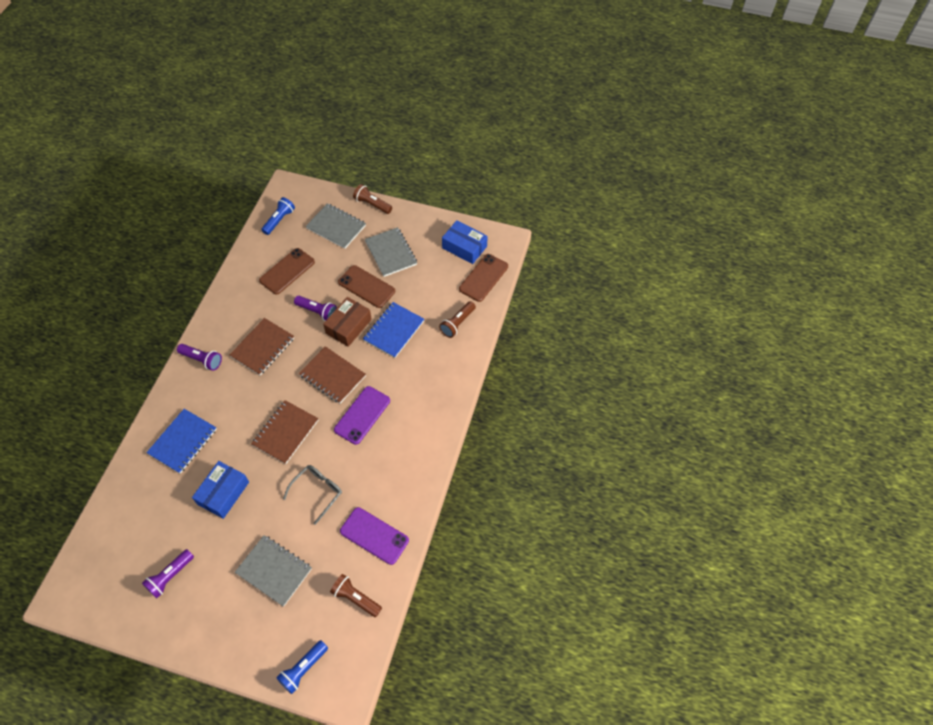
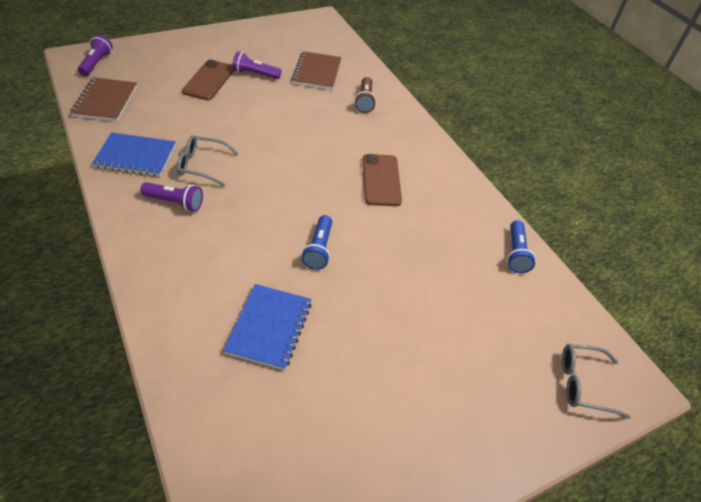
blue box: [192,461,249,519] [442,220,488,264] = 2 -> none = 0
brown box: [323,297,372,347] = 1 -> none = 0
brown flashlight: [330,574,382,617] [353,184,392,214] [439,301,476,338] = 3 -> [355,77,376,113] = 1
brown notebook: [230,318,294,375] [251,400,318,464] [299,346,366,404] = 3 -> [70,77,137,122] [292,51,342,90] = 2
brown phone: [259,248,315,294] [338,265,395,308] [459,254,508,302] = 3 -> [182,60,234,100] [363,154,402,206] = 2
grey glasses: [283,465,342,525] = 1 -> [177,135,239,186] [562,344,631,419] = 2
grey notebook: [235,535,312,607] [306,203,366,249] [365,227,417,277] = 3 -> none = 0
purple phone: [334,386,390,445] [340,507,409,565] = 2 -> none = 0

